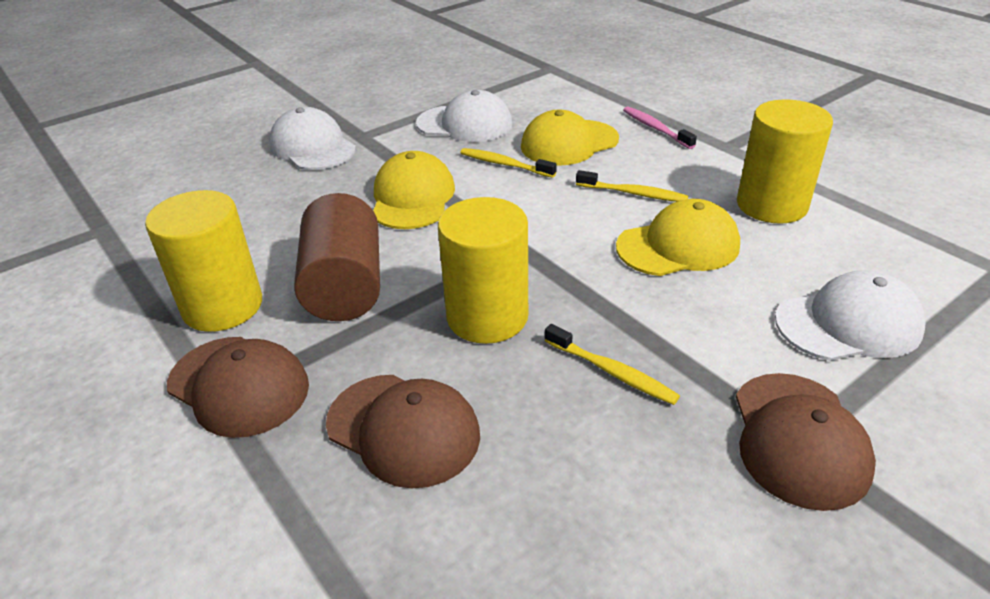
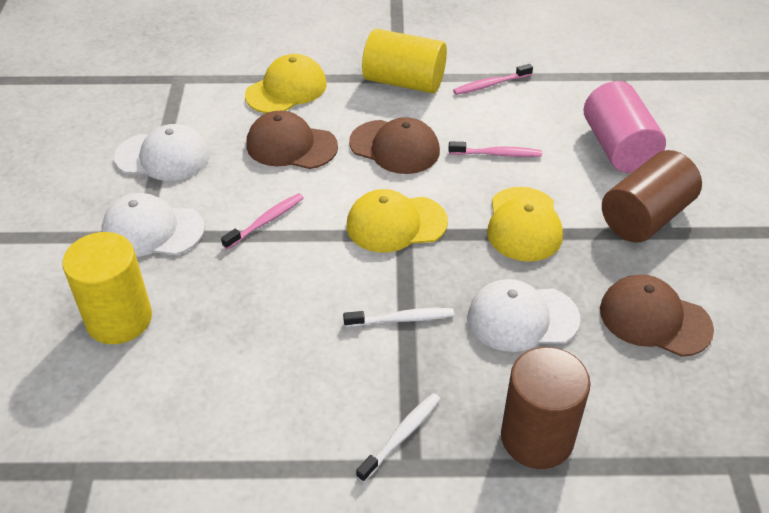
brown cylinder: [294,193,380,321] = 1 -> [501,347,591,469] [602,150,702,242] = 2
pink cylinder: none = 0 -> [584,81,666,173] = 1
pink toothbrush: [623,106,697,149] = 1 -> [221,193,304,249] [449,141,542,157] [453,64,533,95] = 3
white toothbrush: none = 0 -> [343,308,454,327] [356,393,440,482] = 2
yellow cylinder: [145,190,262,332] [438,197,528,344] [737,99,833,224] = 3 -> [62,232,152,344] [362,29,447,93] = 2
yellow toothbrush: [460,148,557,178] [545,324,680,405] [576,170,688,202] = 3 -> none = 0

